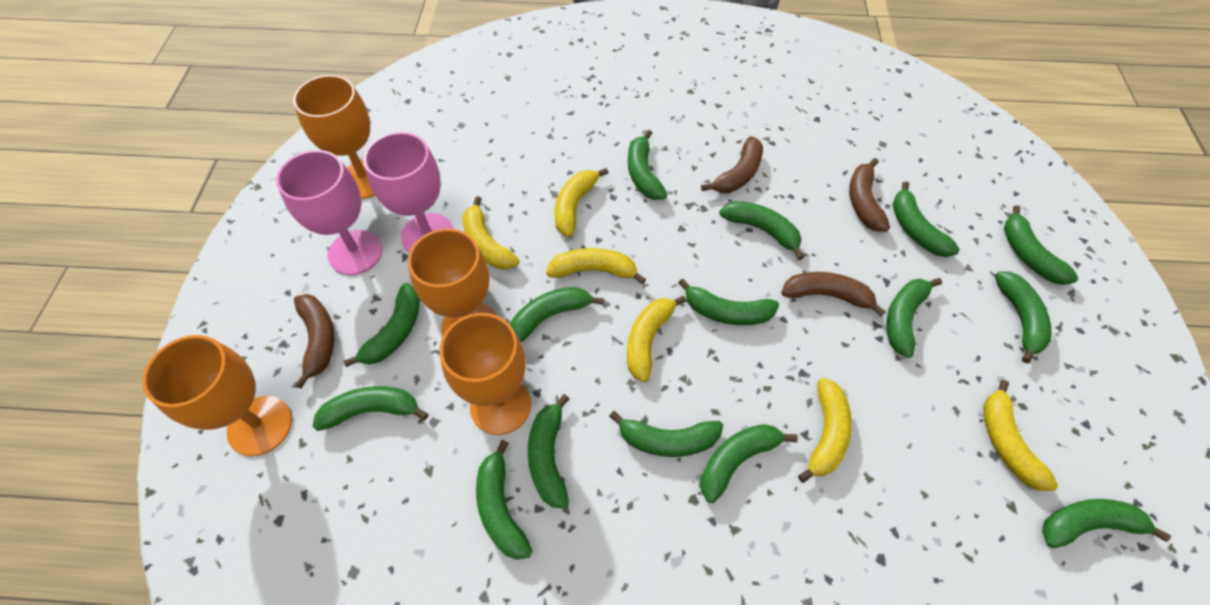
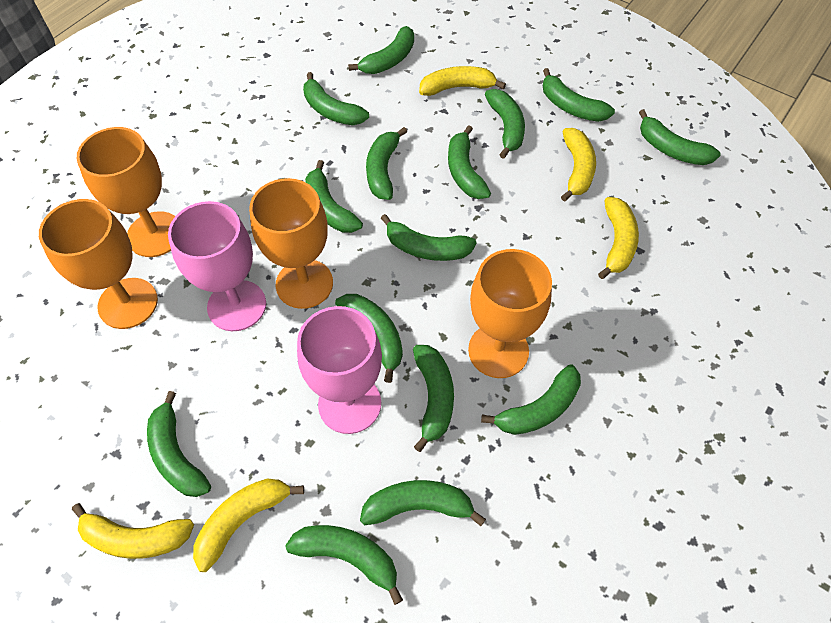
brown banana: [294,294,335,389] [701,136,763,193] [781,272,886,317] [849,158,890,232] = 4 -> none = 0
yellow banana: [463,196,519,269] [546,248,646,284] [554,168,608,237] [627,296,686,382] [798,378,852,483] [984,380,1058,491] = 6 -> [72,503,194,559] [193,479,304,572] [419,66,506,96] [561,128,596,202] [598,197,639,279] = 5

